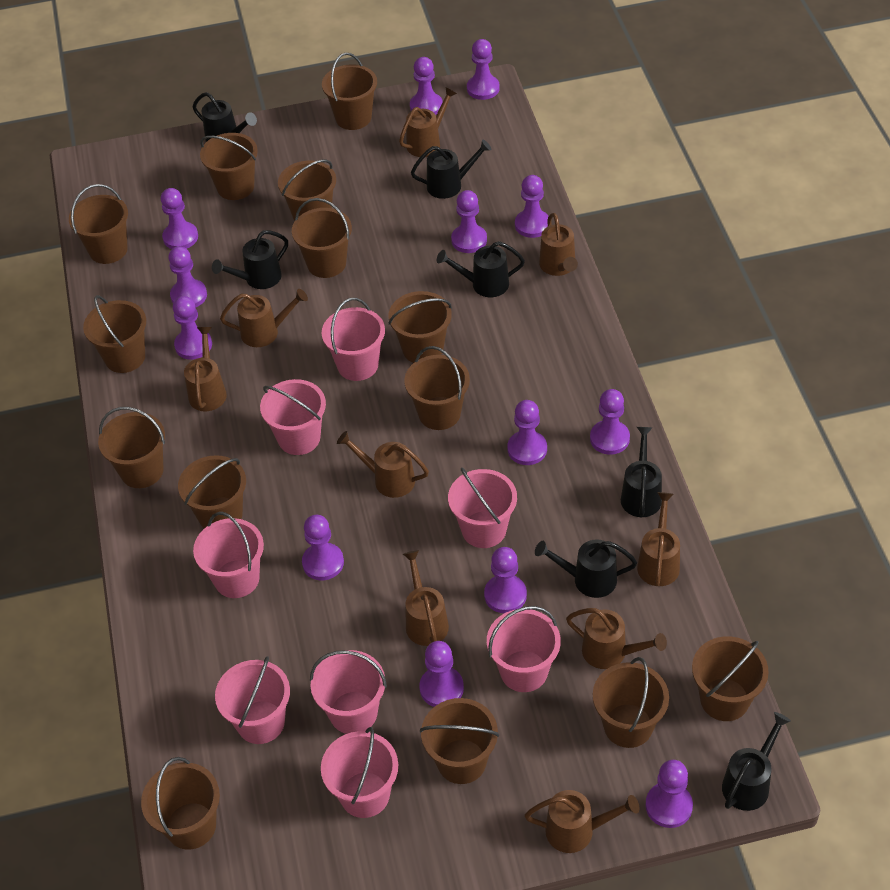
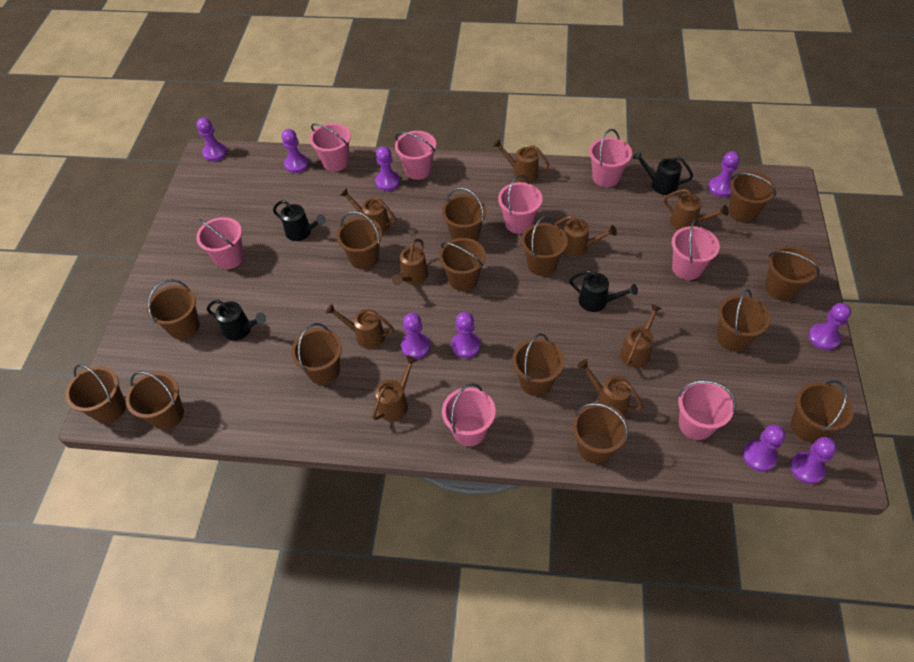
black watering can: [193,92,257,142] [212,230,288,289] [411,139,492,199] [437,241,525,297] [535,539,637,598] [621,427,662,517] [722,712,791,811] = 7 -> [207,300,266,341] [273,200,326,241] [569,270,638,312] [633,151,693,195] = 4
purple pawn: [161,188,198,249] [168,246,207,308] [173,296,212,360] [302,515,344,580] [410,57,443,115] [419,641,464,707] [451,190,487,253] [467,39,500,100] [484,547,527,613] [507,400,547,465] [515,175,548,238] [590,389,630,455] [646,760,693,828] = 13 -> [197,117,227,161] [282,129,309,173] [375,146,400,191] [401,313,430,359] [451,312,481,358] [708,151,740,197] [743,424,786,472] [790,437,837,484] [808,303,851,350] = 9

